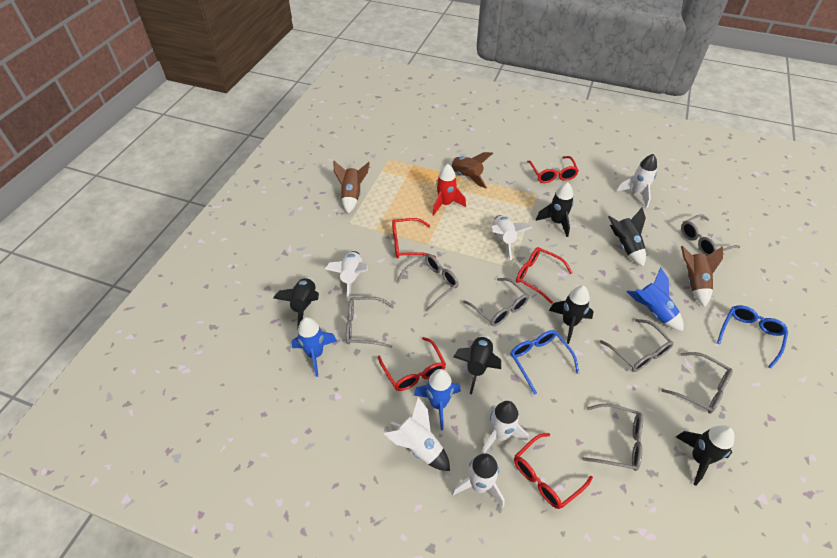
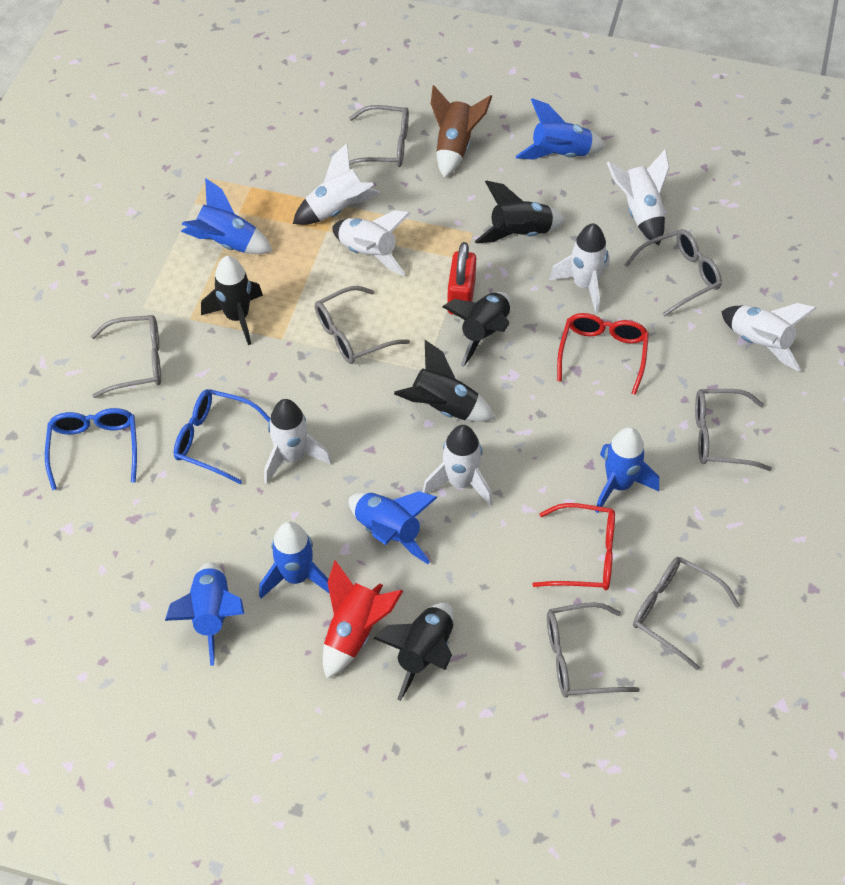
black rocket: [273,277,319,330] [453,335,501,394] [536,182,574,237] [549,285,594,344] [608,207,646,267] [676,425,735,486] = 6 -> [201,256,263,345] [373,603,454,701] [394,340,495,422] [442,292,511,367] [475,180,566,243] = 5
blue rocket: [292,317,337,377] [414,369,461,430] [626,267,684,331] = 3 -> [165,562,244,666] [181,178,273,254] [259,522,330,599] [349,491,438,564] [515,98,606,160] [595,427,659,513] = 6
brown rocket: [333,161,370,214] [448,152,493,188] [681,246,723,307] = 3 -> [431,85,492,178] = 1
red glasses: [378,337,446,391] [392,218,436,258] [514,433,593,509] [516,247,573,304] [527,156,579,183] = 5 -> [532,503,615,590] [557,313,649,395] = 2
red padlock: none = 0 -> [447,242,476,315] = 1
white rocket: [325,251,368,301] [384,397,450,471] [451,453,504,508] [481,401,529,454] [490,215,532,260] [616,154,657,208] = 6 -> [264,399,332,484] [293,143,380,225] [332,210,410,276] [423,425,493,506] [549,223,610,314] [607,149,669,245] [721,303,817,372] = 7

